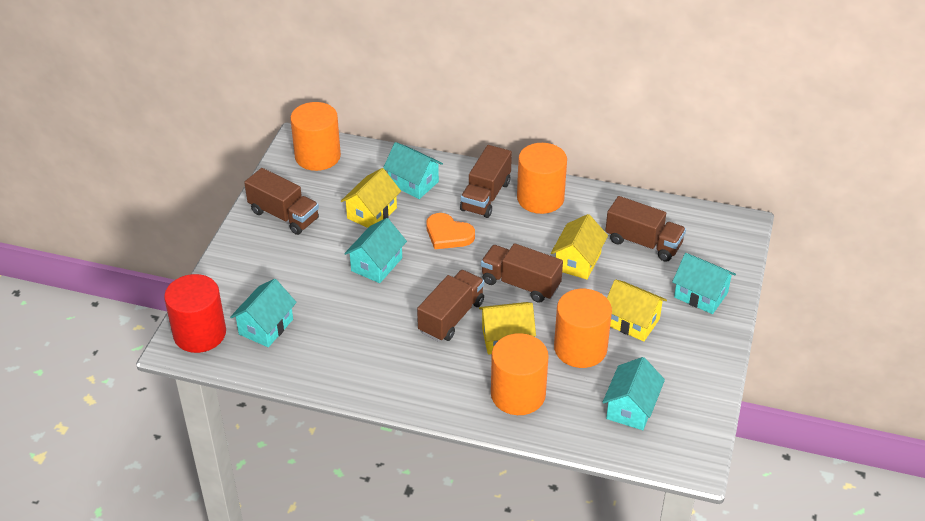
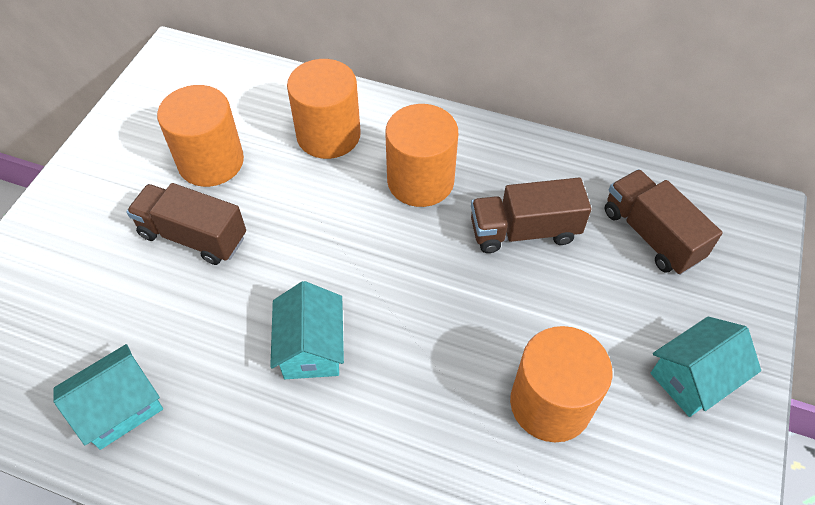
brown truck: [244,168,319,235] [417,270,484,342] [460,145,512,218] [481,243,563,303] [605,196,686,262] = 5 -> [126,183,246,265] [471,178,591,253] [605,169,723,275] = 3
orange heart: [426,213,475,249] = 1 -> none = 0
red cylinder: [164,274,226,353] = 1 -> none = 0
turquoise house: [230,279,297,347] [344,218,407,283] [383,142,443,199] [602,357,665,430] [672,253,736,314] = 5 -> [54,344,163,450] [270,281,344,379] [650,316,761,417] = 3
yellow house: [341,168,401,228] [479,302,536,355] [551,214,608,280] [607,279,667,341] = 4 -> none = 0

